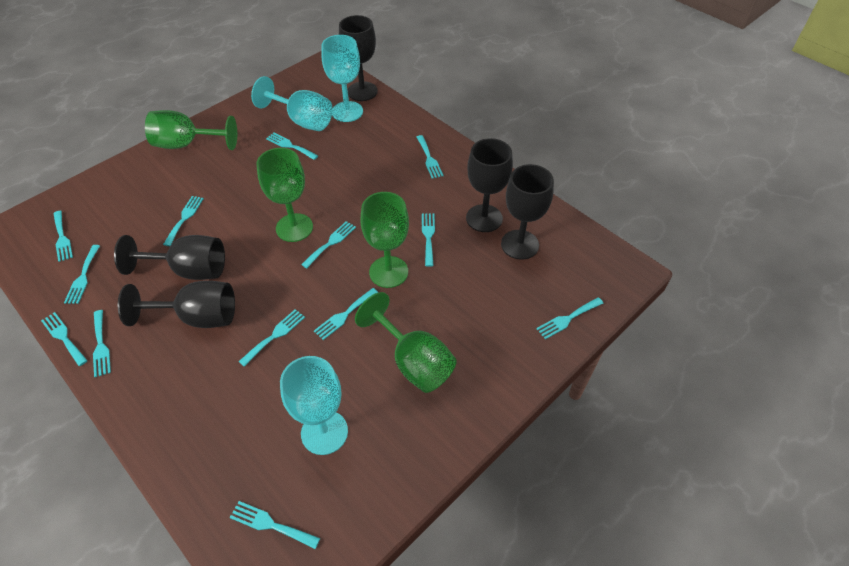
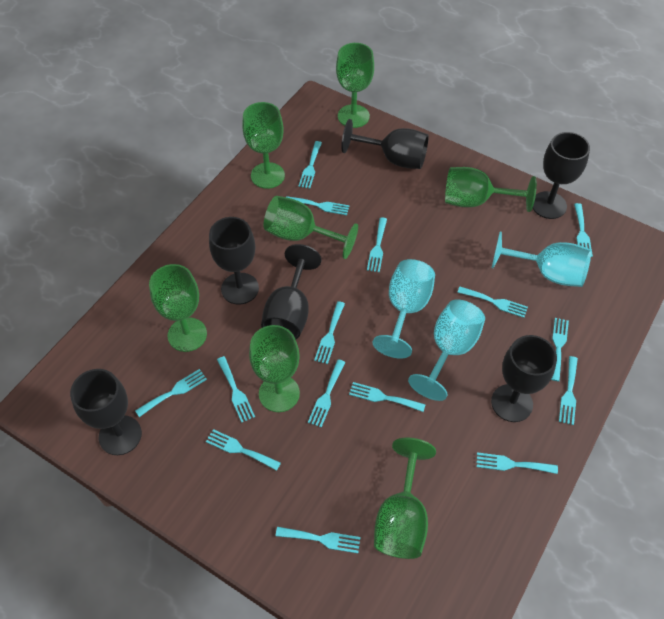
black goblet: [114,235,225,280] [118,281,235,328] [339,15,378,101] [466,138,513,232] [501,164,554,260] = 5 -> [70,369,142,455] [209,217,259,305] [261,244,321,340] [341,119,429,169] [491,335,557,422] [533,132,590,219] = 6
green goblet: [145,110,237,150] [257,148,313,242] [355,292,457,393] [361,192,409,288] = 4 -> [149,264,207,352] [242,102,285,189] [249,325,300,412] [263,196,358,259] [336,43,374,128] [374,438,436,559] [445,167,537,212] = 7
turquoise fork: [41,312,88,366] [53,210,73,262] [64,245,100,304] [93,310,111,377] [163,196,204,246] [230,501,320,549] [238,309,305,367] [266,132,318,160] [301,221,356,268] [314,288,378,340] [417,135,443,179] [422,213,435,267] [536,297,604,339] = 13 -> [135,369,207,417] [206,429,281,471] [217,356,255,422] [275,527,361,553] [286,196,349,215] [298,141,322,189] [308,359,345,427] [314,301,345,364] [349,382,426,412] [367,218,387,272] [457,287,528,318] [476,452,558,474] [551,318,569,382] [559,356,578,425] [574,203,593,257] = 15

